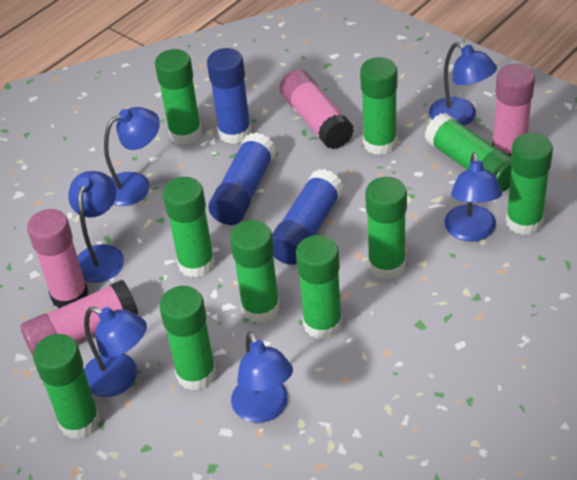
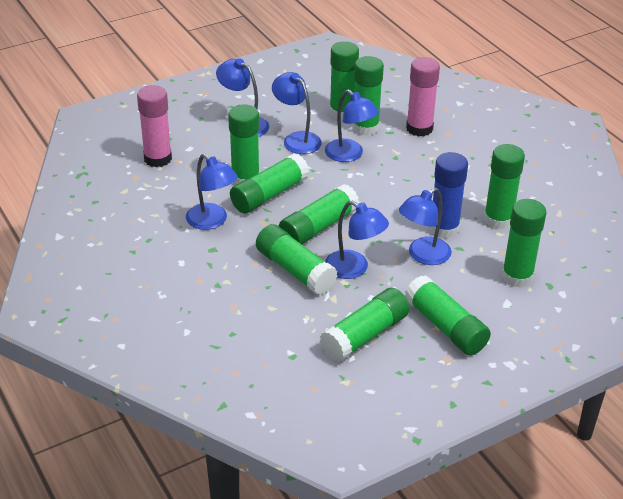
blue glue stick: [207,48,251,144] [209,133,276,225] [272,169,344,265] = 3 -> [429,152,468,238] = 1
pink glue stick: [20,280,138,356] [27,209,88,309] [280,70,354,149] [492,64,535,156] = 4 -> [137,85,172,167] [406,57,440,137] = 2

